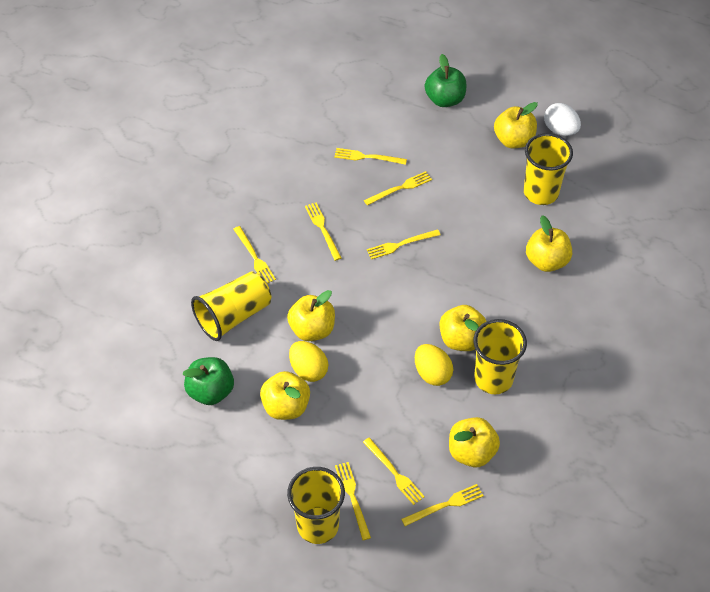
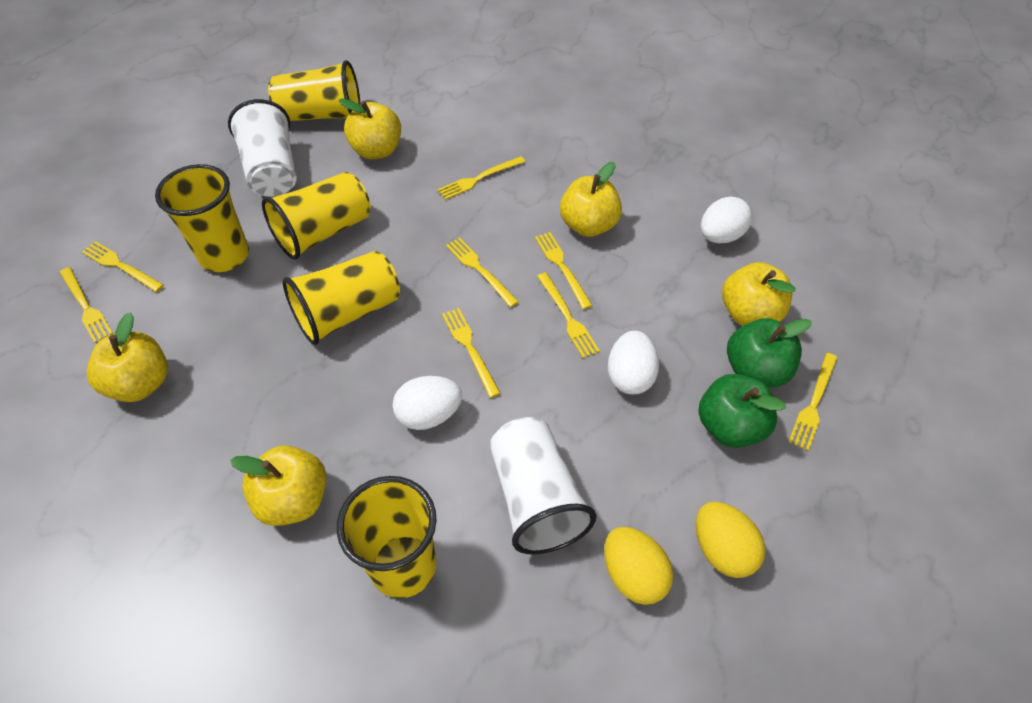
white cup: none = 0 -> [228,99,296,197] [490,417,596,555] = 2
white egg: [544,103,581,136] = 1 -> [392,376,462,430] [608,331,659,394] [701,196,752,244] = 3
yellow apple: [260,371,310,420] [287,290,335,341] [440,305,487,351] [449,417,500,467] [494,102,538,148] [526,215,572,272] = 6 -> [87,313,168,402] [230,445,326,526] [339,98,401,159] [560,162,622,237] [722,262,796,326] = 5
yellow cup: [191,271,271,341] [287,467,345,544] [473,319,527,394] [524,133,573,205] = 4 -> [155,164,249,272] [262,172,370,259] [268,60,360,121] [283,251,400,345] [337,476,437,598] = 5

